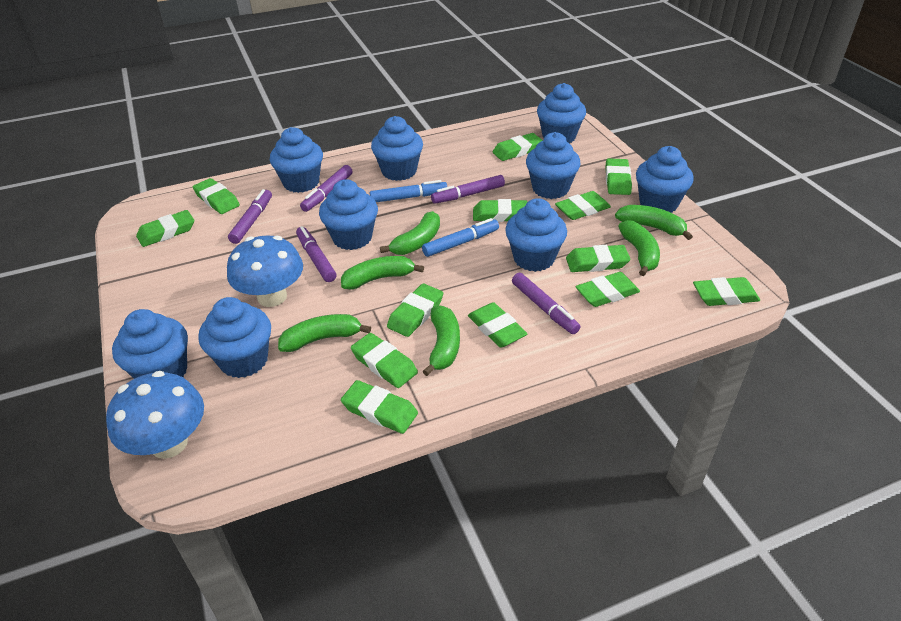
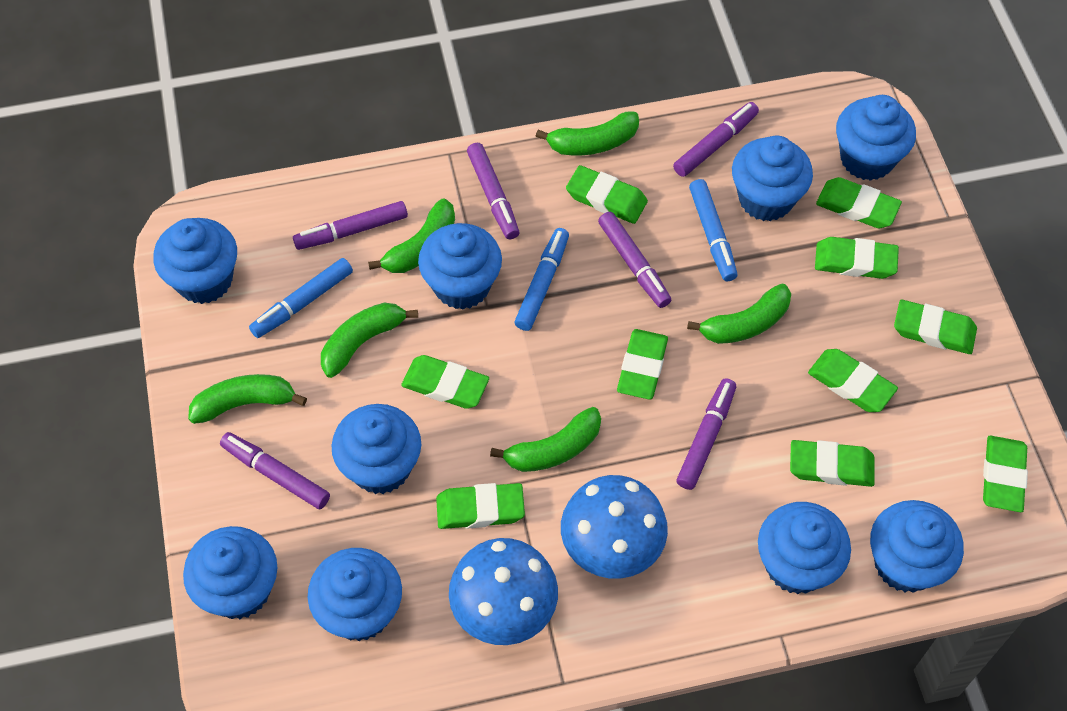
blue marker: [370,180,447,202] [422,218,499,257] = 2 -> [249,258,353,338] [514,228,569,331] [689,179,738,282] = 3
green eraser: [136,210,194,247] [193,178,240,214] [341,380,418,434] [351,333,418,388] [387,284,443,337] [468,302,528,348] [473,199,527,222] [492,133,543,161] [555,191,611,220] [566,245,631,272] [576,272,640,307] [605,158,632,195] [693,277,760,306] = 13 -> [401,355,489,409] [436,483,525,529] [566,165,648,224] [617,329,668,400] [790,440,874,487] [808,349,898,412] [815,237,899,279] [816,177,902,228] [894,300,977,354] [983,436,1028,512] = 10
purple marker: [228,189,272,244] [296,226,337,282] [300,165,353,212] [431,175,505,204] [512,273,580,334] = 5 -> [220,432,330,509] [293,201,408,250] [467,143,519,239] [598,212,671,308] [673,102,759,177] [676,378,736,490] = 6

